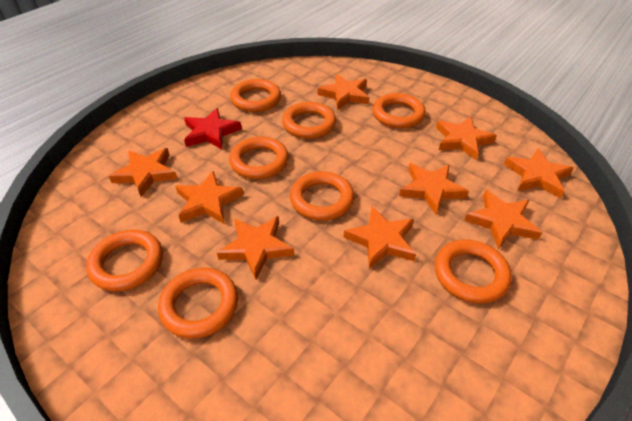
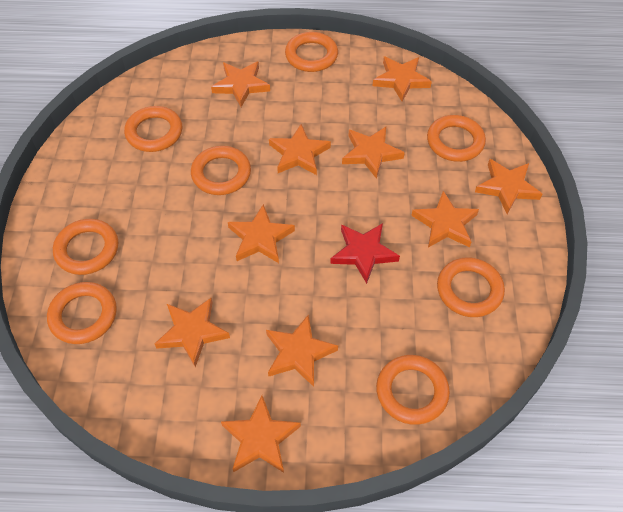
orange star: [109,148,178,197] [175,171,244,224] [217,216,294,280] [318,74,369,110] [343,206,416,269] [399,163,469,215] [436,117,497,160] [464,190,542,249] [504,148,574,199] = 9 -> [155,298,230,367] [211,61,270,107] [221,396,301,473] [228,204,295,263] [266,315,338,387] [269,124,331,175] [342,127,405,179] [373,56,432,101] [411,191,479,248] [475,159,542,214] = 10

